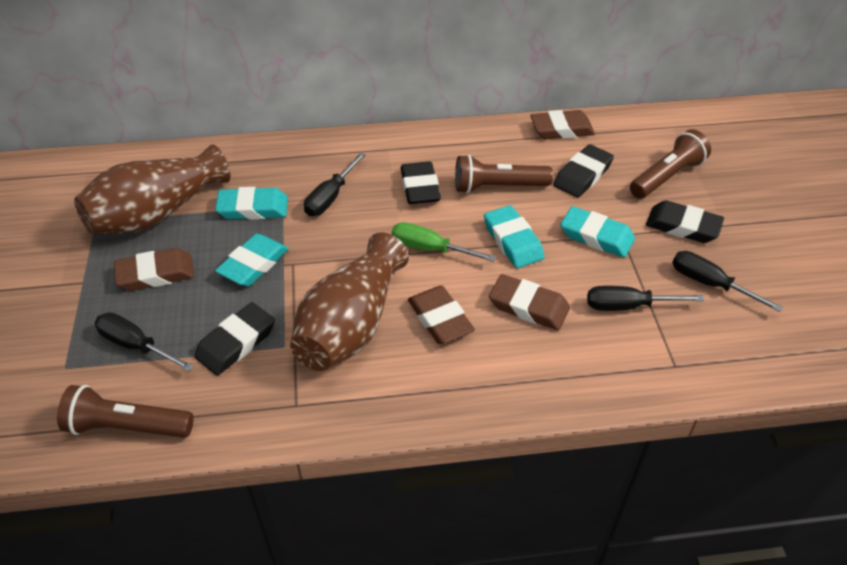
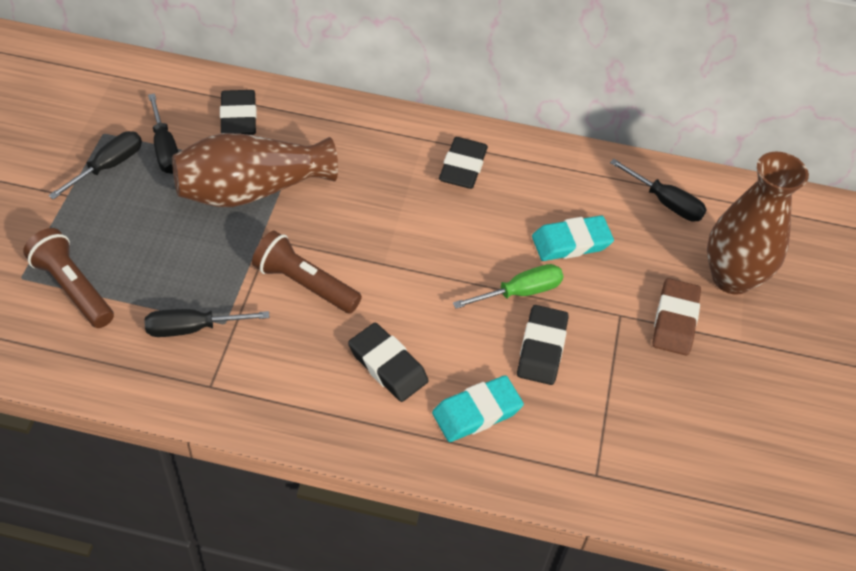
brown eraser: [114,248,194,291] [408,286,475,344] [489,274,570,330] [530,110,595,139] = 4 -> [653,278,701,356] = 1
brown flashlight: [57,385,194,438] [455,155,553,194] [630,129,711,199] = 3 -> [23,228,114,328] [252,231,362,314] = 2
turquoise eraser: [215,187,288,220] [215,234,289,286] [484,205,545,268] [560,206,635,258] = 4 -> [432,375,524,442] [532,216,614,261] = 2

